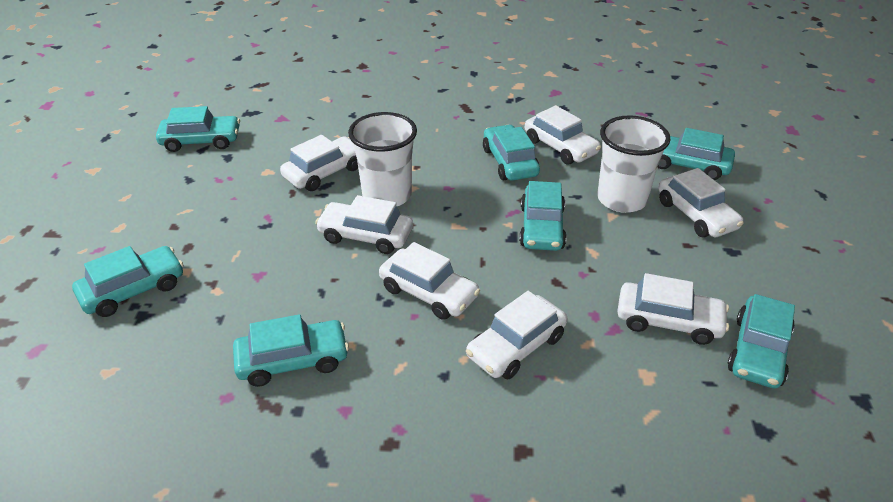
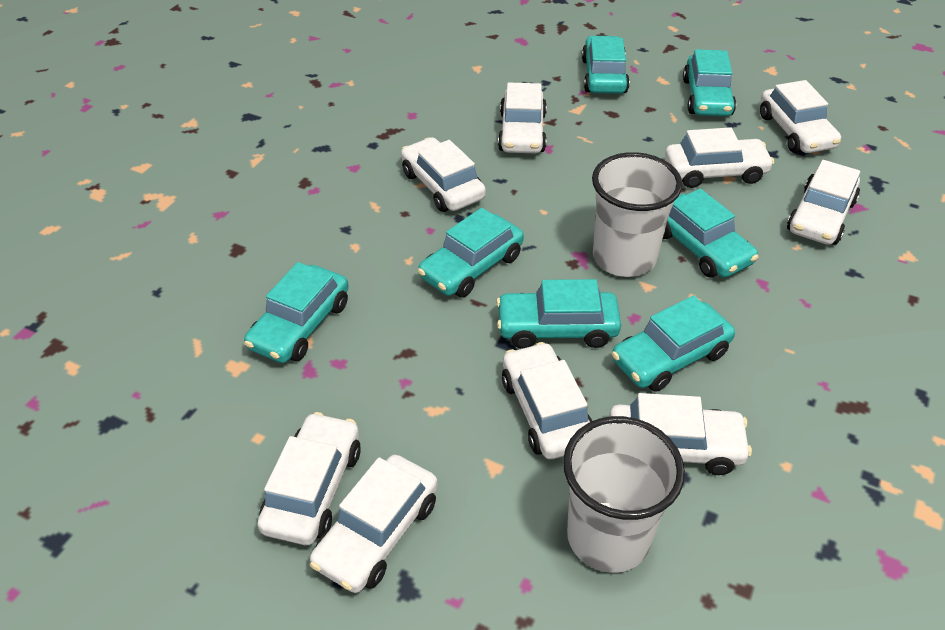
white car: [280,135,358,191] [315,195,413,254] [379,242,480,320] [466,291,567,380] [525,105,601,165] [617,273,729,345] [658,168,744,238] = 7 -> [257,412,361,545] [310,455,438,593] [401,137,486,212] [498,83,547,153] [502,342,592,459] [609,393,752,475] [665,127,774,188] [760,80,841,153] [787,160,860,245] = 9

